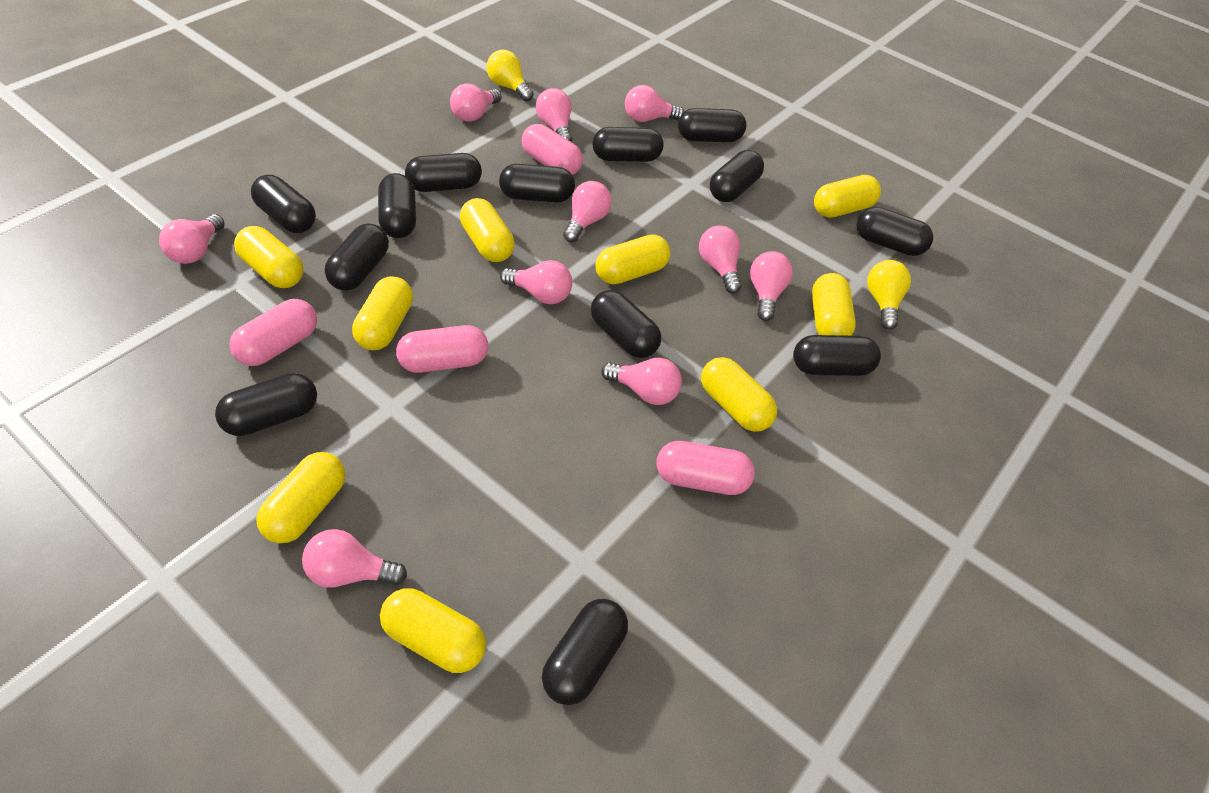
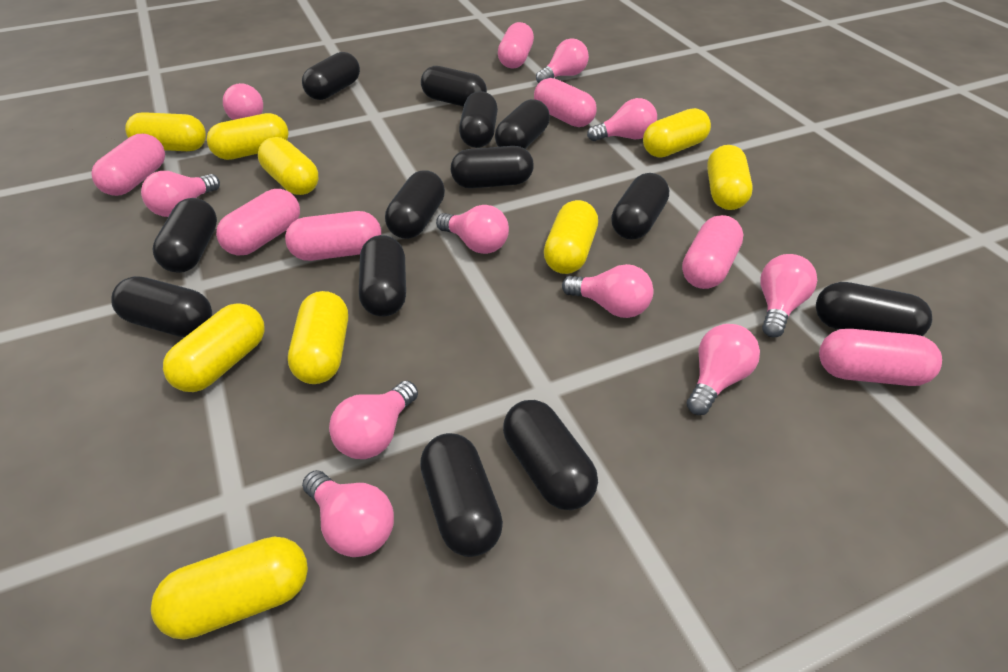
pink capsule: [229,299,317,366] [396,325,488,373] [522,124,583,175] [657,441,755,495] = 4 -> [91,134,165,196] [216,189,300,256] [285,211,381,261] [498,22,534,69] [534,78,597,127] [682,215,743,289] [819,329,942,386] = 7
yellow light bulb: [487,50,534,101] [867,260,911,330] = 2 -> none = 0

